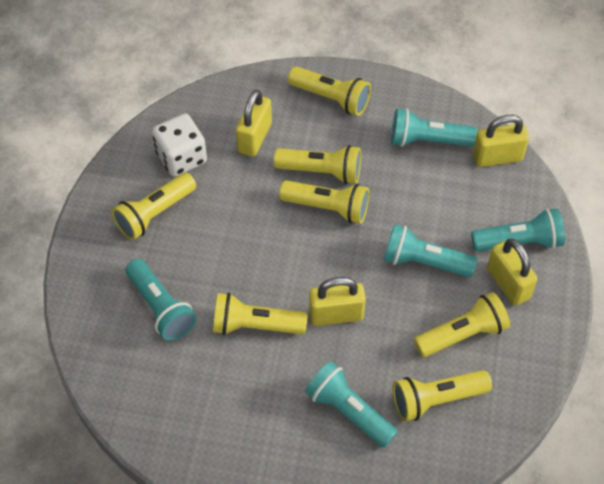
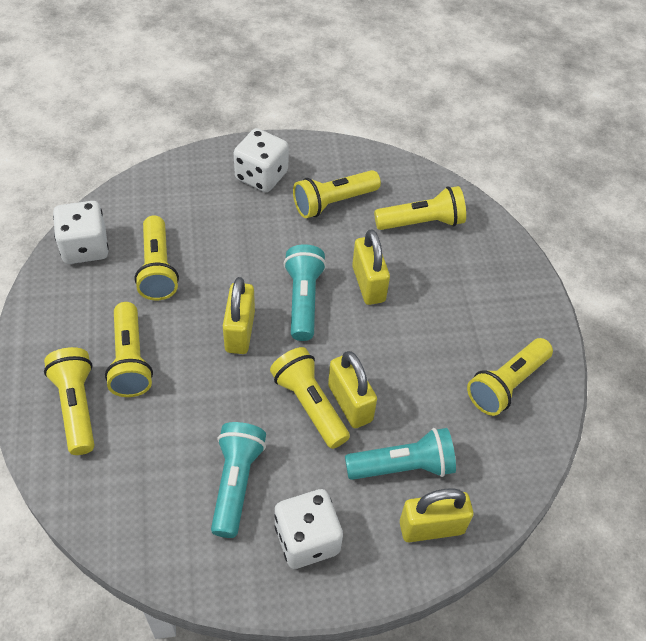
turquoise flashlight: [125,259,196,341] [305,361,398,448] [384,224,477,277] [391,108,478,147] [471,209,565,251] = 5 -> [211,422,266,538] [284,244,326,341] [345,428,456,480] = 3
white dice: [152,114,207,176] = 1 -> [53,201,109,264] [234,128,289,192] [274,489,343,569] = 3

